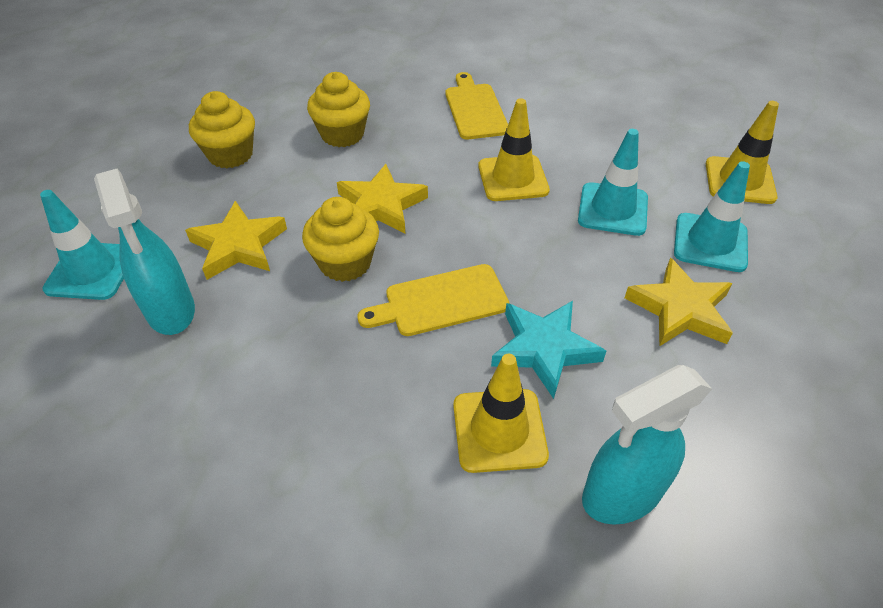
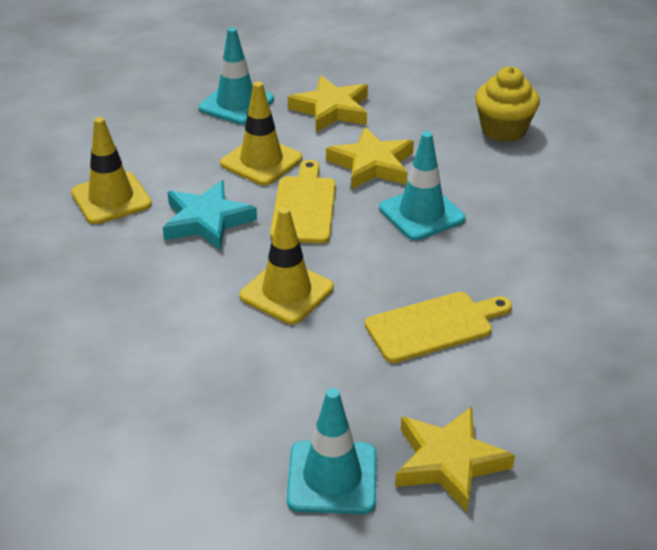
turquoise spray bottle: [94,169,195,335] [582,365,712,525] = 2 -> none = 0
yellow cupcake: [189,91,255,168] [302,197,379,282] [307,72,370,147] = 3 -> [475,67,540,142] = 1

